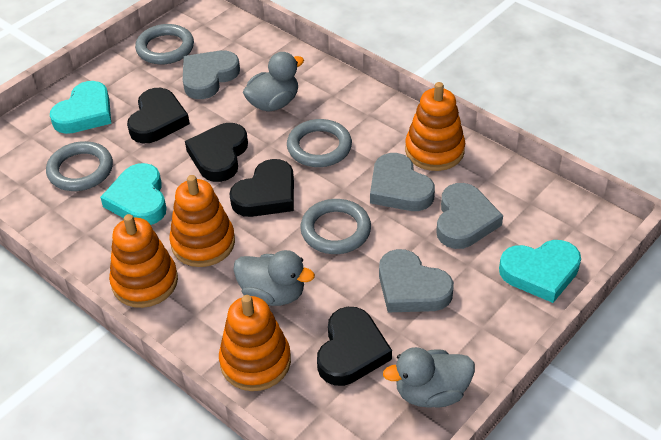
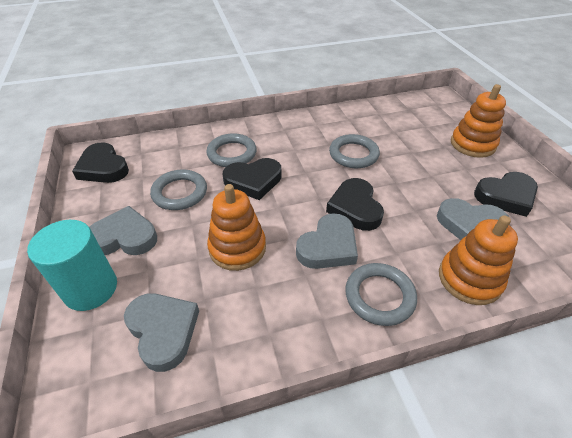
grey duck: [233,250,315,306] [243,52,304,112] [383,347,475,408] = 3 -> none = 0
orange stacking toy: [109,214,178,308] [169,175,235,267] [219,295,291,391] [405,82,465,171] = 4 -> [207,184,266,271] [439,215,518,305] [451,84,506,158] = 3
turquoise cylinder: none = 0 -> [27,220,117,311] = 1
turquoise heart: [50,81,111,134] [100,163,166,225] [499,240,581,303] = 3 -> none = 0

